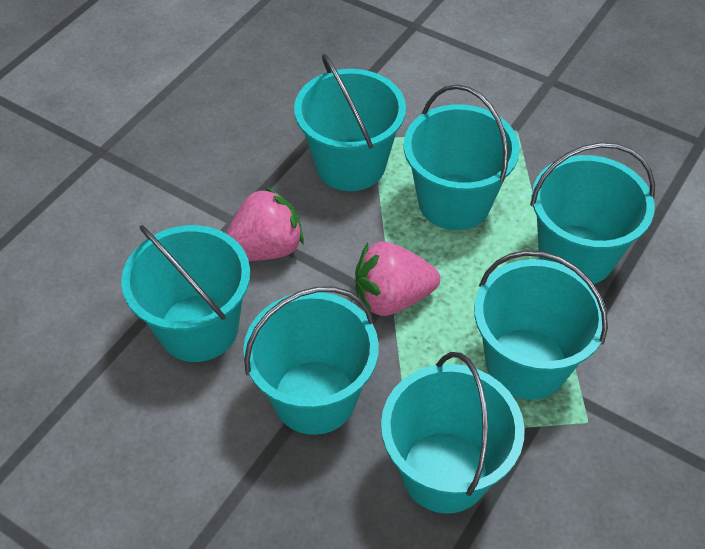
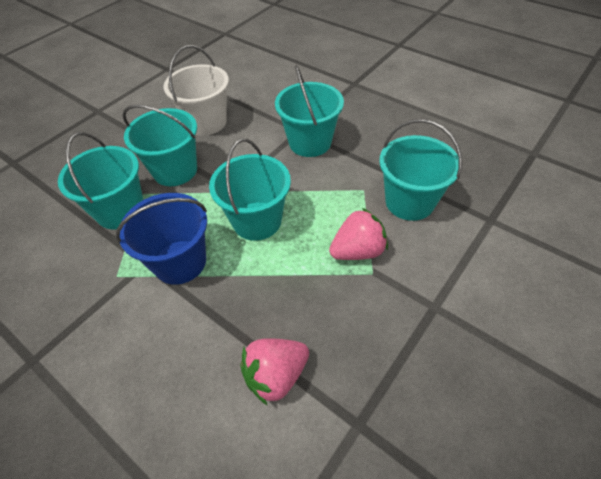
blue bucket: none = 0 -> [115,193,207,285] = 1
turquoise bucket: [121,225,250,362] [243,287,379,435] [294,54,406,191] [381,352,525,514] [404,84,520,230] [474,250,608,400] [530,143,655,284] = 7 -> [58,132,143,230] [122,105,197,186] [209,139,291,241] [275,65,344,157] [380,119,462,221] = 5
white bucket: none = 0 -> [164,45,229,136] = 1

